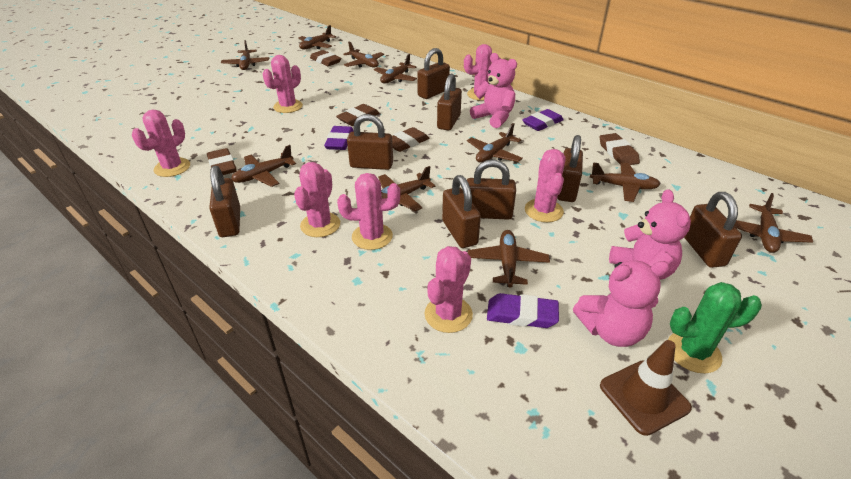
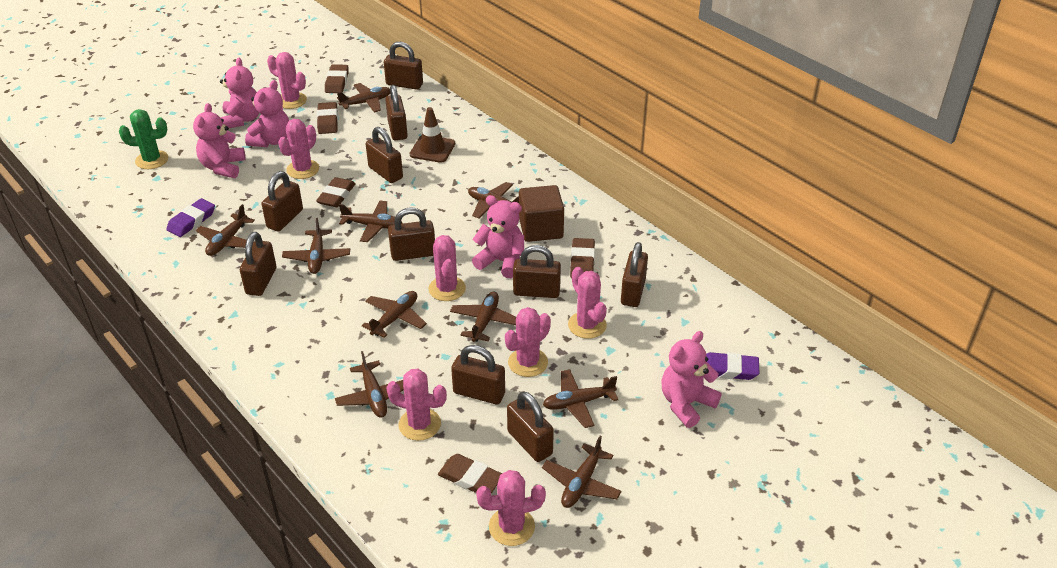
brown cube: none = 0 -> [519,185,564,242] = 1
brown padlock: [209,166,240,237] [347,114,393,170] [417,48,450,99] [437,74,462,130] [442,175,481,248] [467,159,516,220] [557,135,583,202] [684,192,742,268] = 8 -> [240,232,276,296] [262,171,303,231] [366,127,403,183] [384,42,423,90] [385,85,408,140] [388,208,435,261] [451,345,505,405] [507,391,554,462] [513,245,561,298] [621,242,648,307] = 10
pink teddy bear: [470,53,517,128] [573,261,670,347] [609,189,691,280] = 3 -> [193,103,246,178] [220,58,259,128] [245,80,289,147] [472,195,524,278] [661,331,721,428] = 5
purple eraser: [324,126,354,150] [487,293,559,328] [522,109,563,131] = 3 -> [166,198,215,237] [706,352,759,380] = 2

